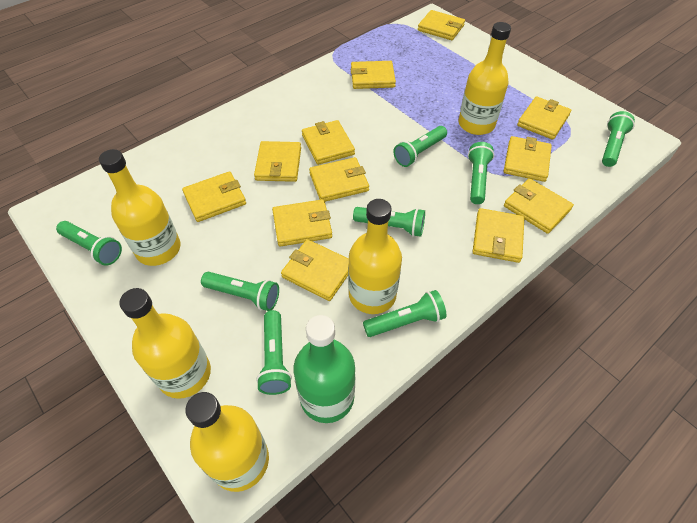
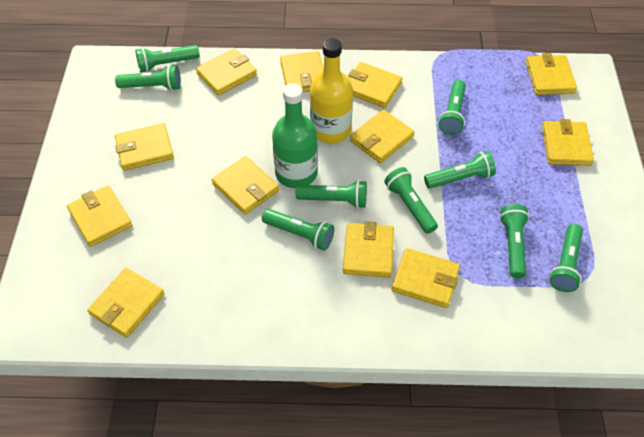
green flashlight: [56,221,122,266] [201,272,279,311] [256,310,292,395] [353,207,425,237] [363,290,446,337] [393,126,447,167] [468,142,494,204] [602,111,635,167] = 8 -> [115,65,181,91] [135,45,200,73] [262,209,334,251] [296,180,367,208] [384,167,438,234] [424,151,496,188] [439,80,466,135] [499,204,529,278] [550,224,583,292] = 9
yellow bottle: [99,149,181,266] [119,288,211,399] [185,392,269,492] [348,199,402,314] [459,22,511,135] = 5 -> [310,38,353,143] = 1

